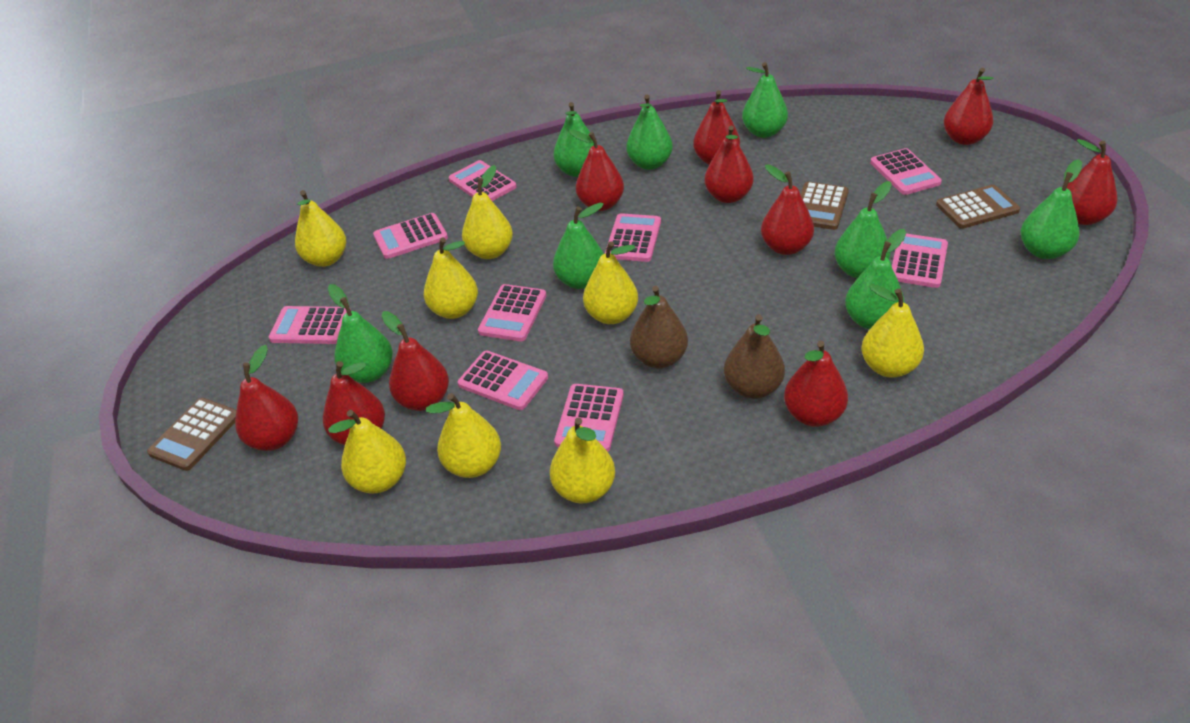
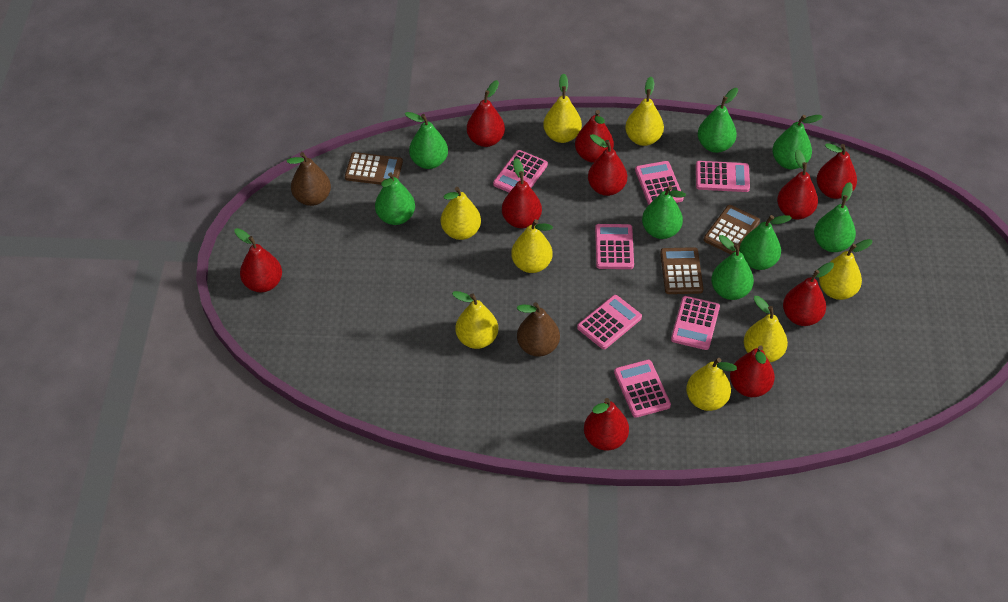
pink calculator: [269,306,351,344] [373,213,448,259] [449,160,517,201] [458,351,548,410] [478,284,546,342] [554,384,624,452] [605,213,661,262] [870,148,942,195] [892,234,948,288] = 9 -> [493,150,548,192] [577,295,642,349] [595,224,634,269] [614,360,671,418] [635,161,684,205] [671,296,720,350] [696,161,750,192] = 7

